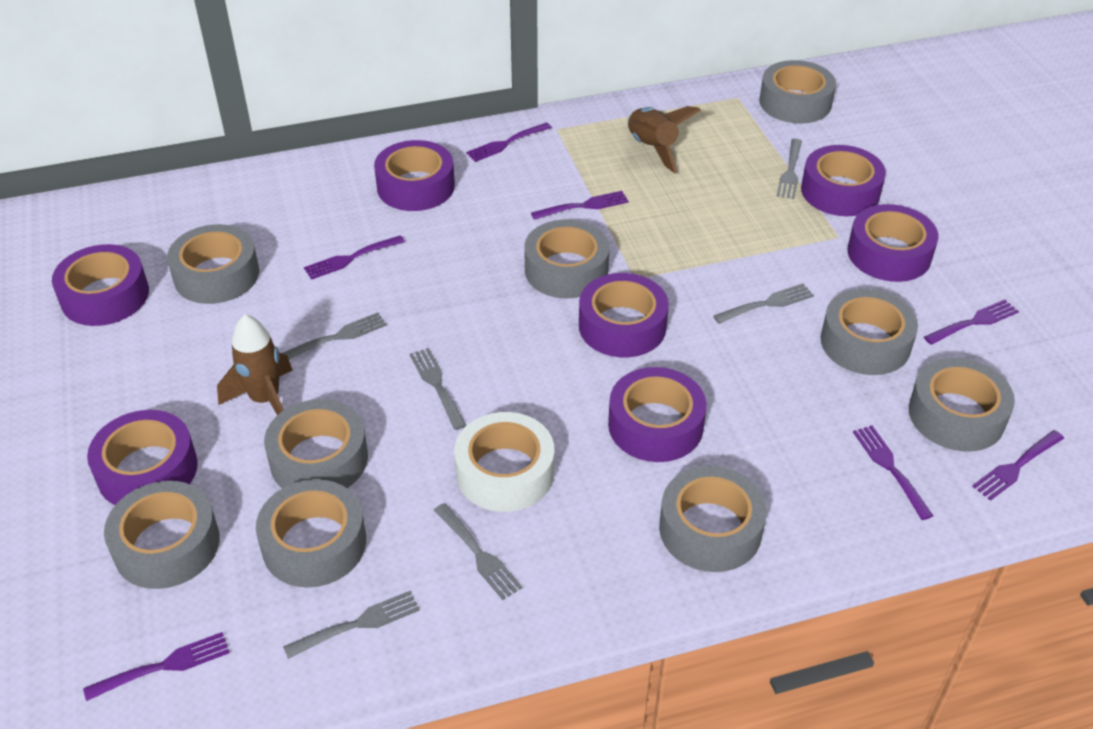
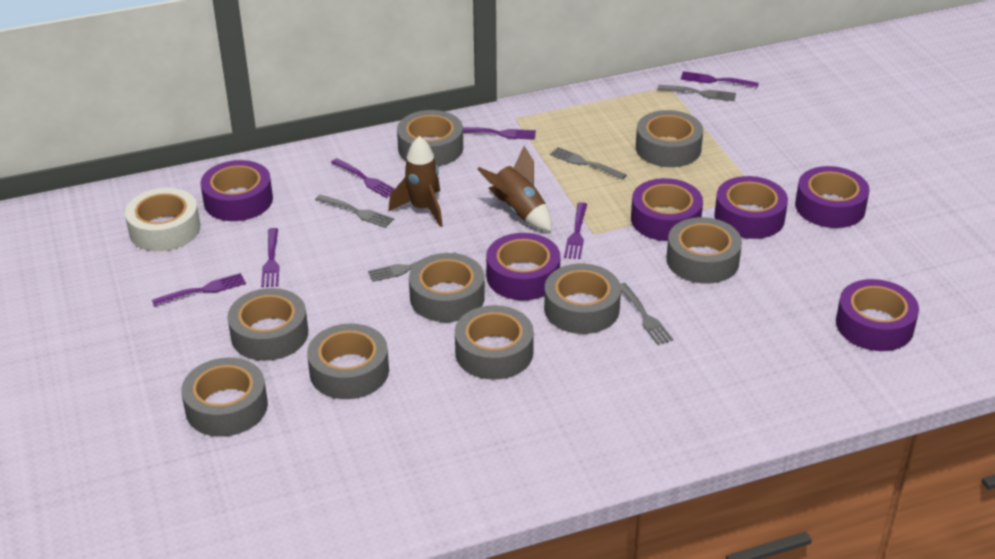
grey fork: [282,312,387,359] [283,591,420,659] [410,348,466,430] [434,503,523,600] [713,283,814,323] [777,139,802,199] = 6 -> [315,195,394,228] [368,252,457,282] [550,147,626,180] [620,283,673,345] [657,85,736,101] = 5
purple fork: [83,632,229,701] [304,235,405,280] [466,123,552,162] [531,191,629,220] [853,425,933,520] [924,300,1019,345] [972,430,1064,501] = 7 -> [152,273,246,307] [261,228,280,287] [331,158,395,198] [463,127,536,140] [564,202,587,259] [681,71,759,88] = 6
purple tape: [52,244,149,326] [87,410,198,505] [374,140,455,211] [579,273,669,357] [608,367,707,462] [801,145,886,216] [847,204,938,282] = 7 -> [201,160,273,221] [486,233,560,300] [631,178,703,241] [714,176,788,239] [795,166,870,228] [836,279,919,351] = 6

